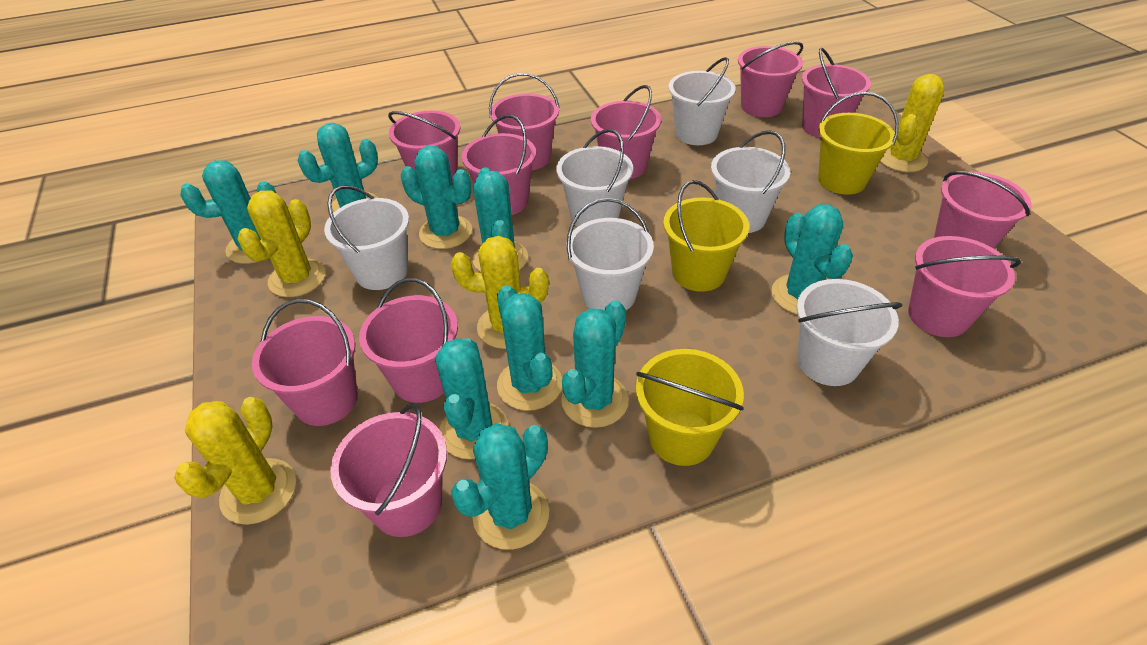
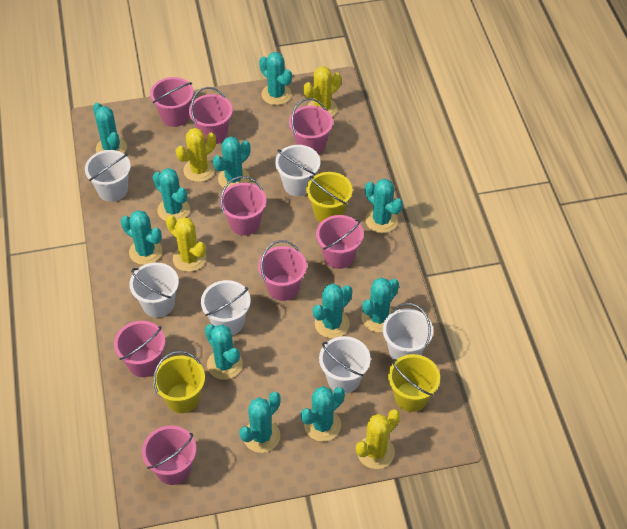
pink bucket: [252,299,358,426] [330,404,447,537] [359,278,458,403] [388,111,460,182] [462,114,536,215] [489,73,560,170] [591,85,661,179] [738,42,803,117] [802,48,871,138] [908,236,1021,337] [934,171,1032,249] = 11 -> [114,321,165,377] [142,425,196,485] [150,77,194,127] [189,87,233,144] [220,176,266,236] [258,240,307,301] [289,98,333,155] [316,215,364,269] = 8
turquoise cactus: [181,160,276,264] [297,123,378,213] [401,146,472,249] [435,338,508,459] [451,423,549,550] [473,167,528,272] [497,285,562,411] [561,300,629,428] [771,204,853,315] = 9 -> [93,103,127,154] [121,210,162,265] [153,168,190,221] [205,324,243,380] [213,137,251,188] [239,392,281,453] [259,52,292,105] [301,386,345,442] [313,283,352,339] [362,278,399,333] [365,178,403,233] = 11

